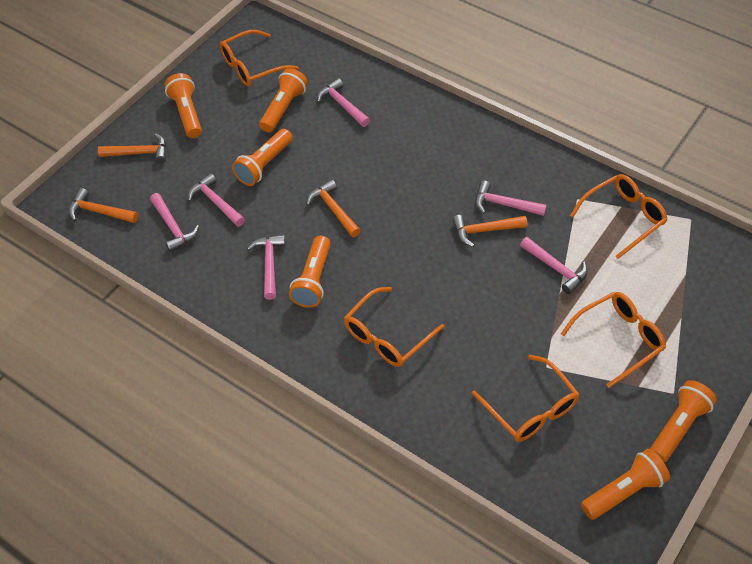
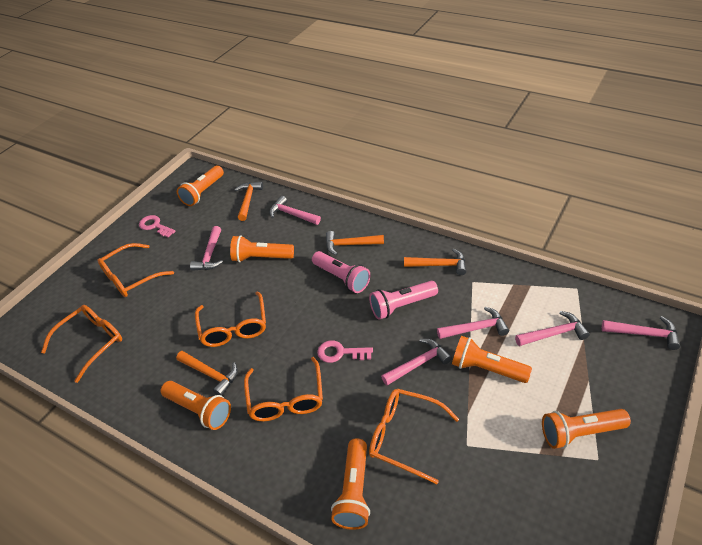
pink flashlight: none = 0 -> [312,251,370,293] [369,281,438,320] = 2
pink key: none = 0 -> [139,215,176,237] [317,340,373,363] = 2

